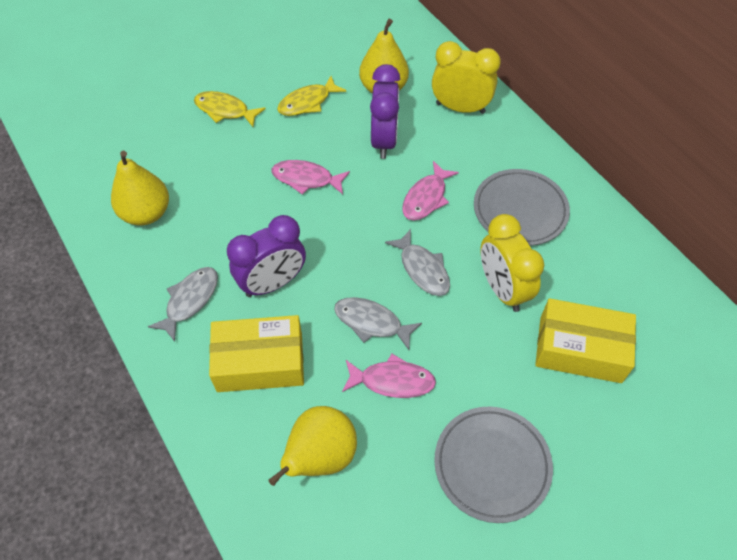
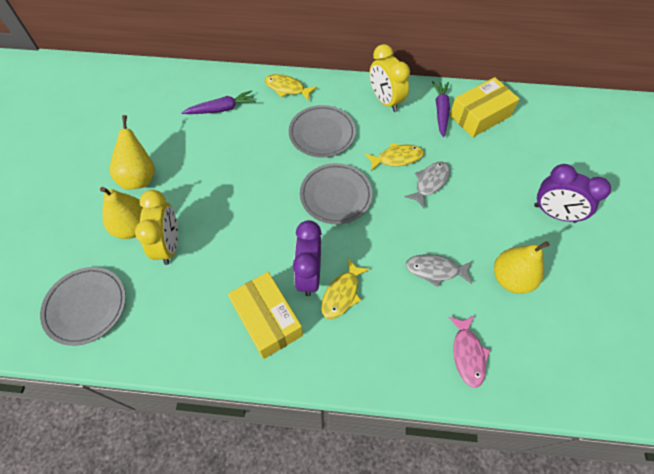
grey fish: [148,267,218,342] [334,297,422,350] [385,229,450,296] = 3 -> [405,161,450,208] [406,254,472,287] = 2
grey plate: [434,407,553,523] [474,169,570,246] = 2 -> [40,267,126,346] [289,105,356,158] [300,163,372,224] = 3
pink fish: [272,160,350,195] [342,354,436,398] [402,161,459,220] = 3 -> [449,316,490,388] = 1
purple carrot: none = 0 -> [181,90,256,114] [432,81,450,137] = 2
yellow fish: [194,91,266,127] [277,76,346,116] = 2 -> [265,74,317,101] [321,259,370,319] [365,143,424,171] = 3

